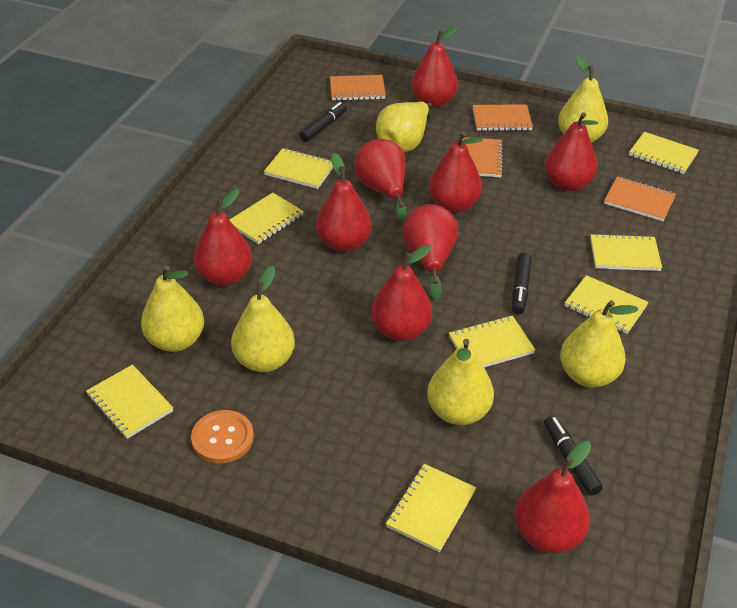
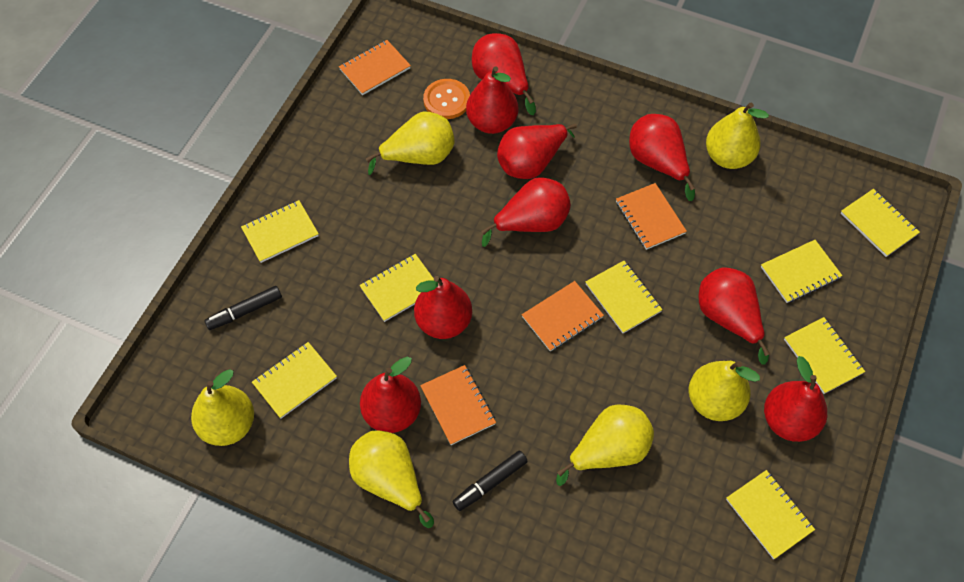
black marker: [300,102,347,142] [512,253,532,314] [544,416,603,496] = 3 -> [204,286,282,330] [452,451,528,511] = 2

